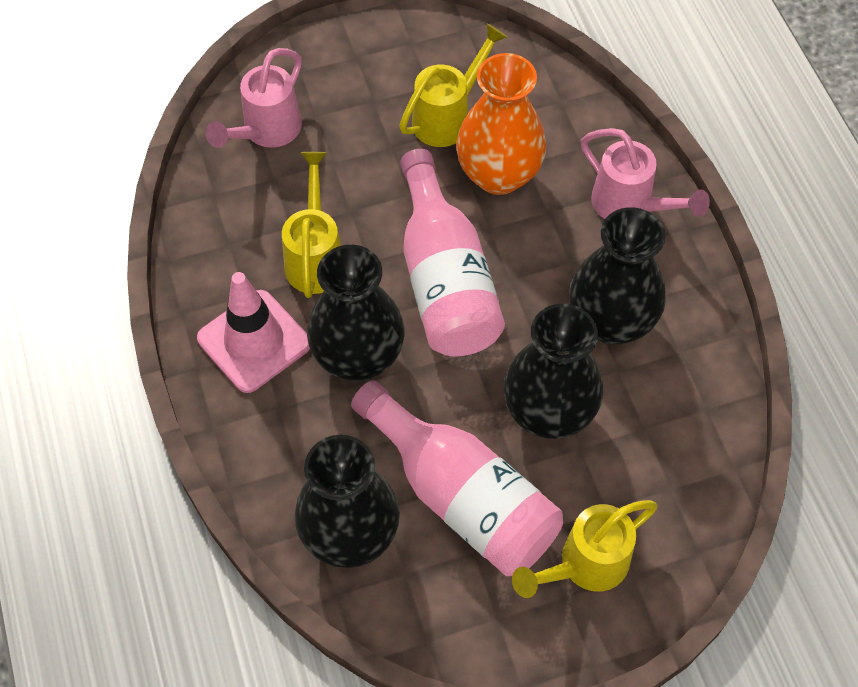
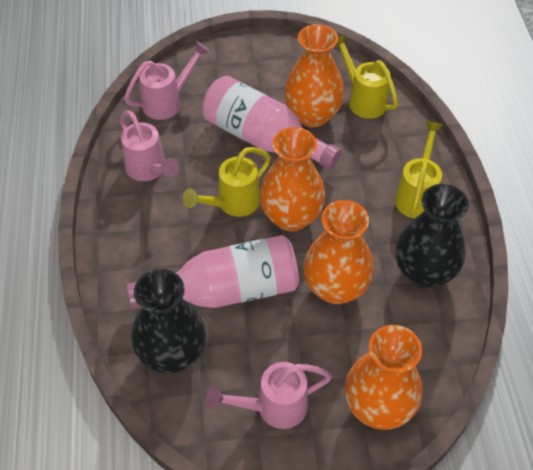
black vase: [295,435,400,568] [307,245,404,381] [504,304,603,439] [569,207,666,344] = 4 -> [131,269,206,373] [395,184,469,288] = 2
orange vase: [456,53,546,195] = 1 -> [259,127,325,232] [284,24,344,128] [304,200,374,304] [345,325,422,430] = 4
pink traffic cone: [197,272,310,393] = 1 -> none = 0
pink watering can: [205,48,302,148] [581,128,710,219] = 2 -> [120,110,179,181] [124,41,210,120] [206,362,332,429] = 3

